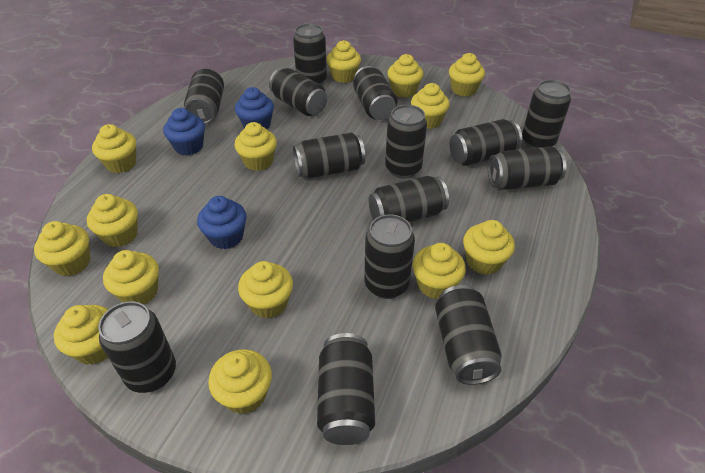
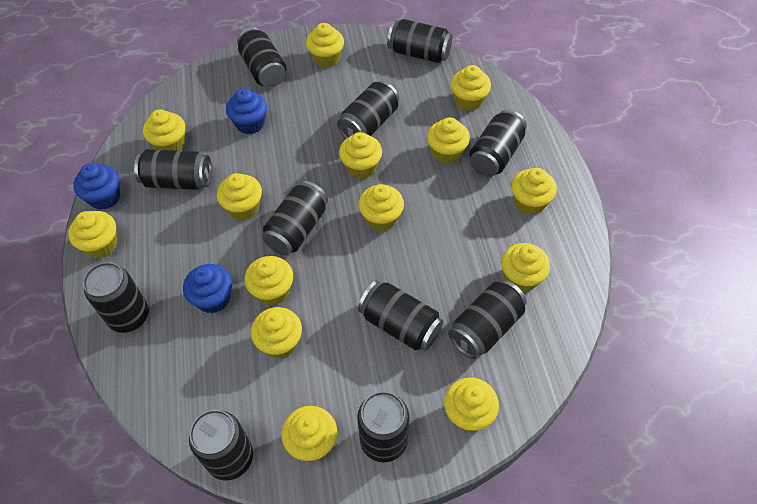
black can: [98,301,176,393] [184,69,224,124] [269,68,327,116] [293,24,327,85] [293,132,365,178] [317,333,375,445] [353,66,397,120] [364,214,415,299] [369,176,449,222] [385,105,427,179] [435,285,502,385] [450,119,522,166] [488,146,567,190] [522,80,571,148] = 14 -> [83,262,149,333] [134,149,212,190] [189,410,253,480] [237,27,286,87] [262,181,328,255] [337,81,399,139] [357,391,409,462] [358,280,443,351] [387,19,452,63] [448,280,527,359] [469,109,527,177] = 11

